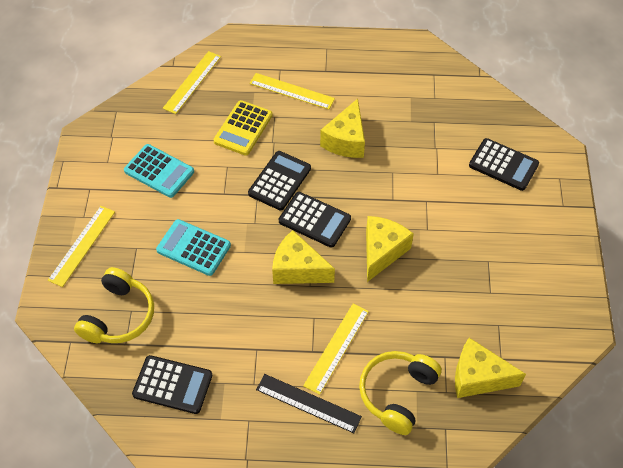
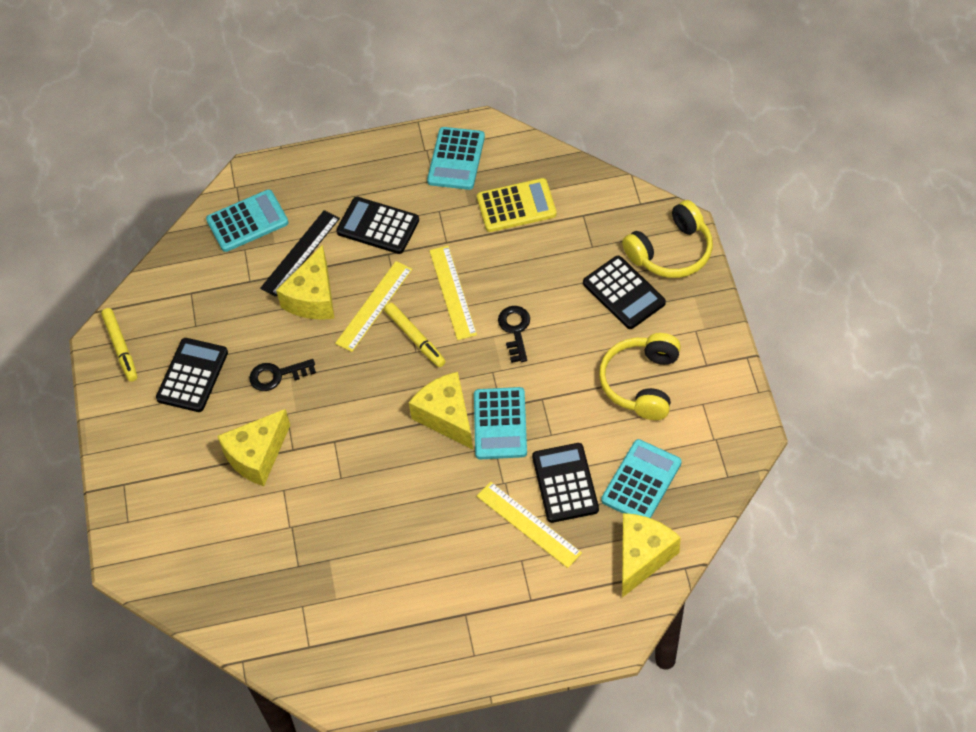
black key: none = 0 -> [249,359,316,391] [498,306,530,363] = 2
turquoise calculator: [124,144,194,198] [156,219,231,276] = 2 -> [206,189,289,252] [427,127,485,190] [474,387,527,459] [601,439,682,518] = 4
yellow marker: none = 0 -> [101,308,137,382] [384,303,446,367] = 2
yellow ruler: [48,206,115,287] [163,51,221,114] [250,73,335,110] [303,304,369,395] = 4 -> [335,261,412,352] [429,246,477,340] [477,482,582,568] = 3

